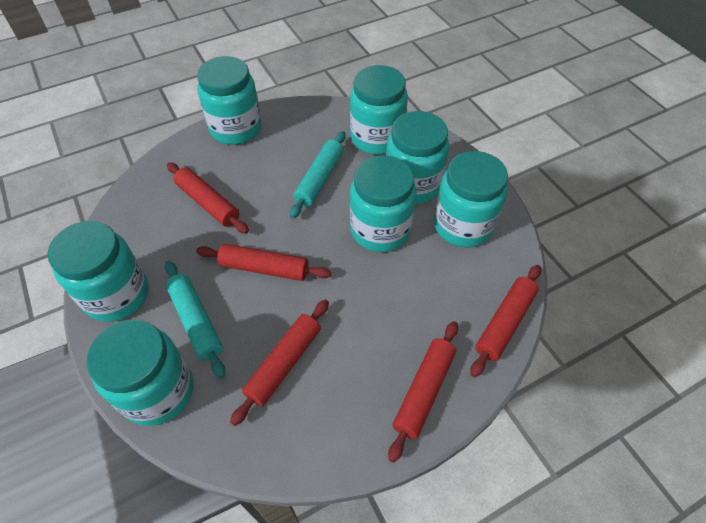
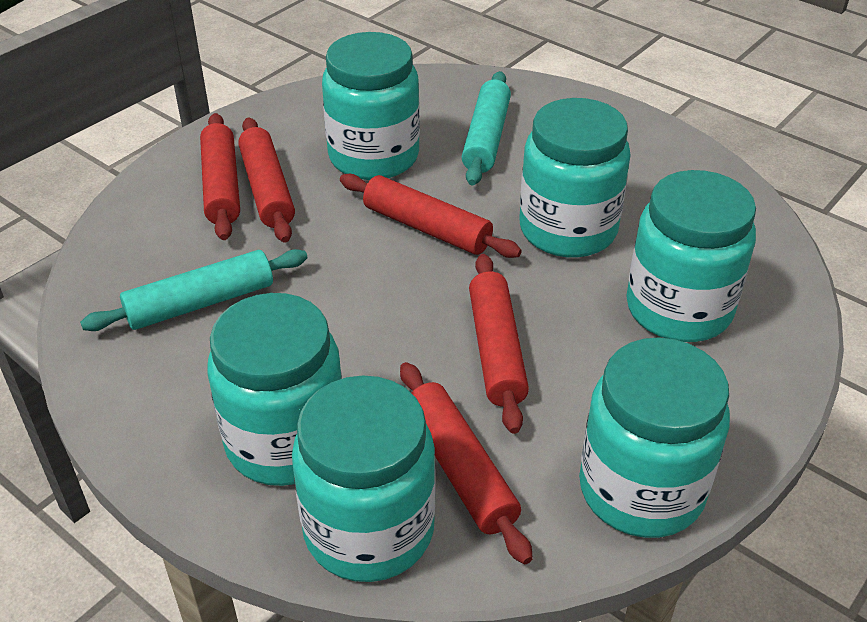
turquoise jar: [48,221,149,322] [87,320,193,426] [197,56,262,145] [350,65,408,154] [350,156,417,252] [386,111,449,204] [434,151,508,248] = 7 -> [208,293,342,486] [292,375,436,582] [322,32,420,180] [519,98,631,258] [579,338,730,538] [626,170,756,342] = 6

